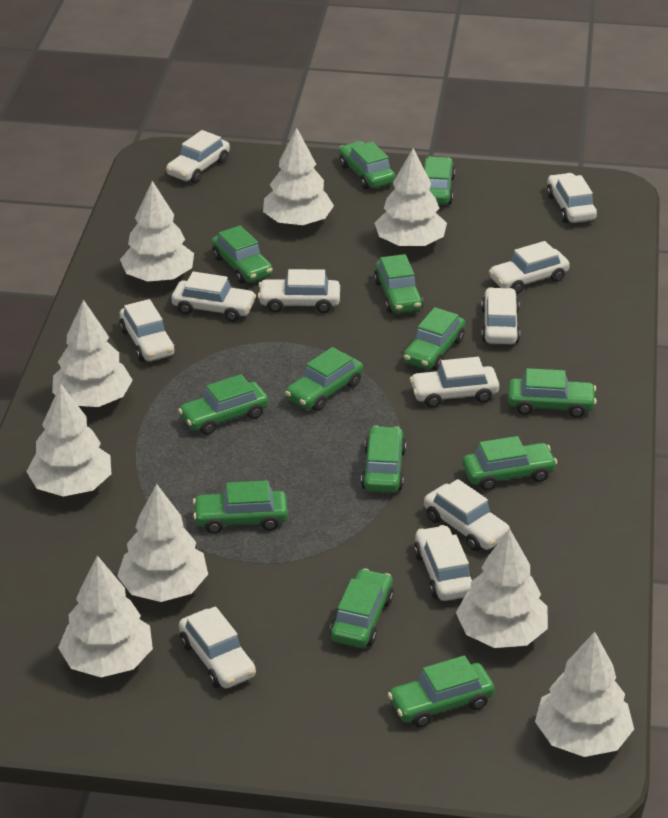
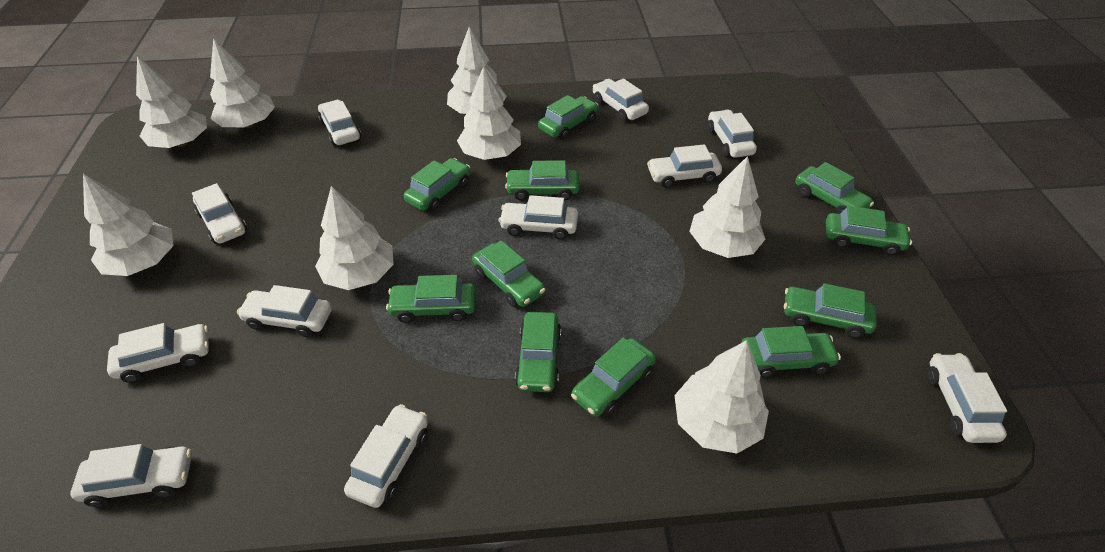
green car: [178,374,269,435] [193,480,288,534] [211,225,273,284] [285,347,363,411] [330,568,394,648] [339,141,395,189] [361,426,406,493] [374,254,423,313] [388,655,495,727] [403,307,465,370] [422,156,455,205] [463,436,557,491] [508,368,597,418] = 13 -> [386,275,476,323] [404,158,470,211] [472,240,545,307] [505,160,580,201] [515,312,561,392] [538,95,599,139] [571,338,656,417] [741,326,841,378] [784,283,877,338] [795,162,874,214] [826,206,912,256] = 11
white tree: [26,384,111,497] [52,300,133,407] [58,556,153,677] [117,484,208,602] [120,181,194,282] [263,128,334,226] [375,148,447,248] [456,528,548,648] [535,632,634,757] = 9 -> [83,174,174,276] [136,56,207,148] [210,38,275,128] [315,186,394,290] [447,27,507,114] [457,66,521,160] [674,340,769,453] [689,156,765,258] = 8

